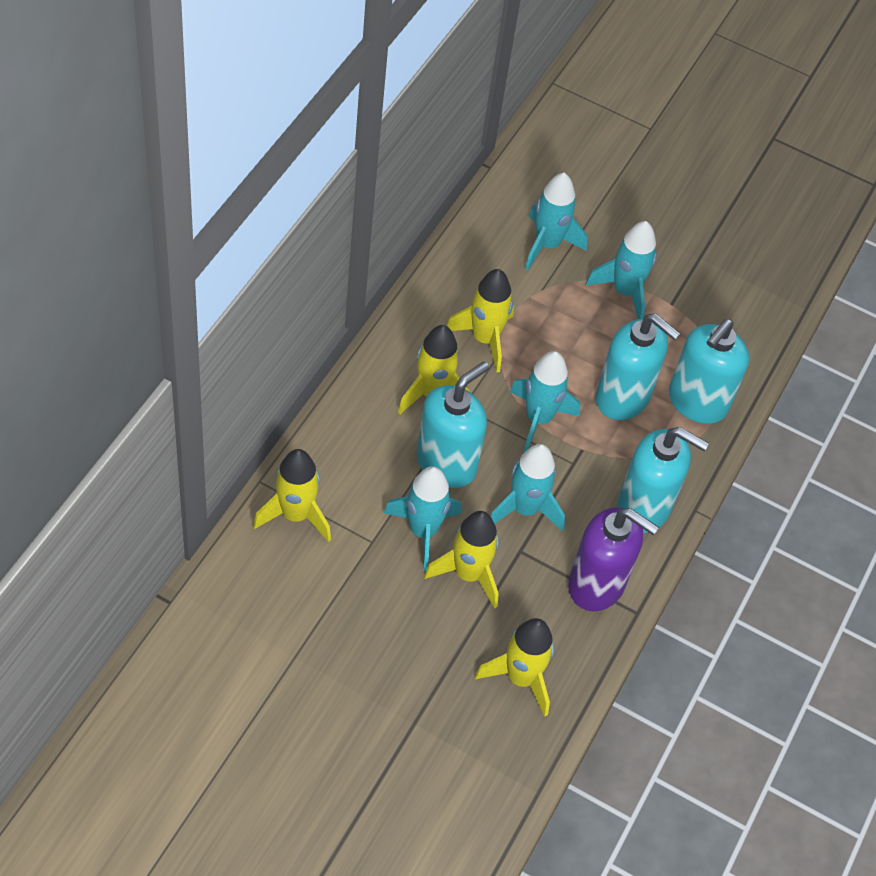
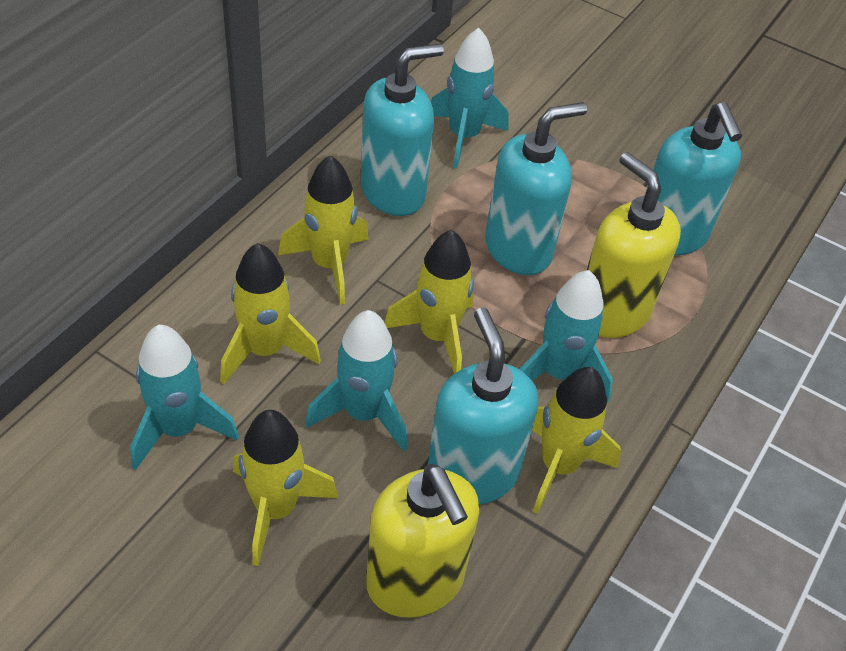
purple soap dispenser: [568,507,659,611] = 1 -> none = 0
turquoise rocket: [384,466,461,571] [491,444,565,532] [510,351,580,452] [525,173,587,270] [586,221,657,319] = 5 -> [130,325,239,471] [305,310,407,451] [431,28,509,168] [519,270,613,402] = 4
yellow soap dispenser: none = 0 -> [366,464,479,618] [586,152,681,338] = 2

